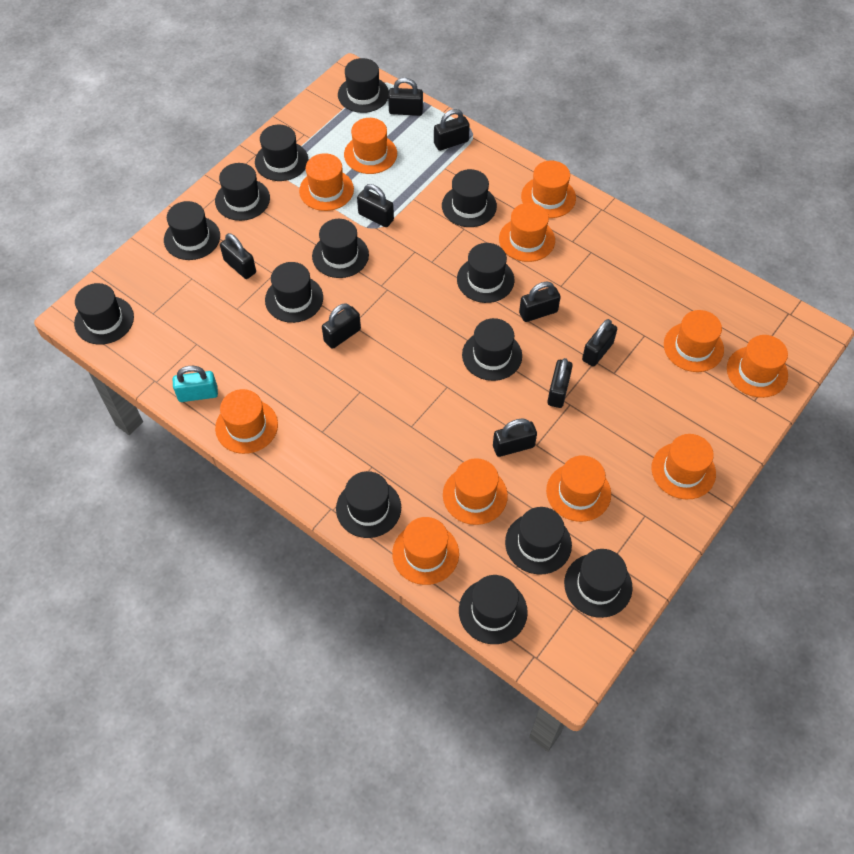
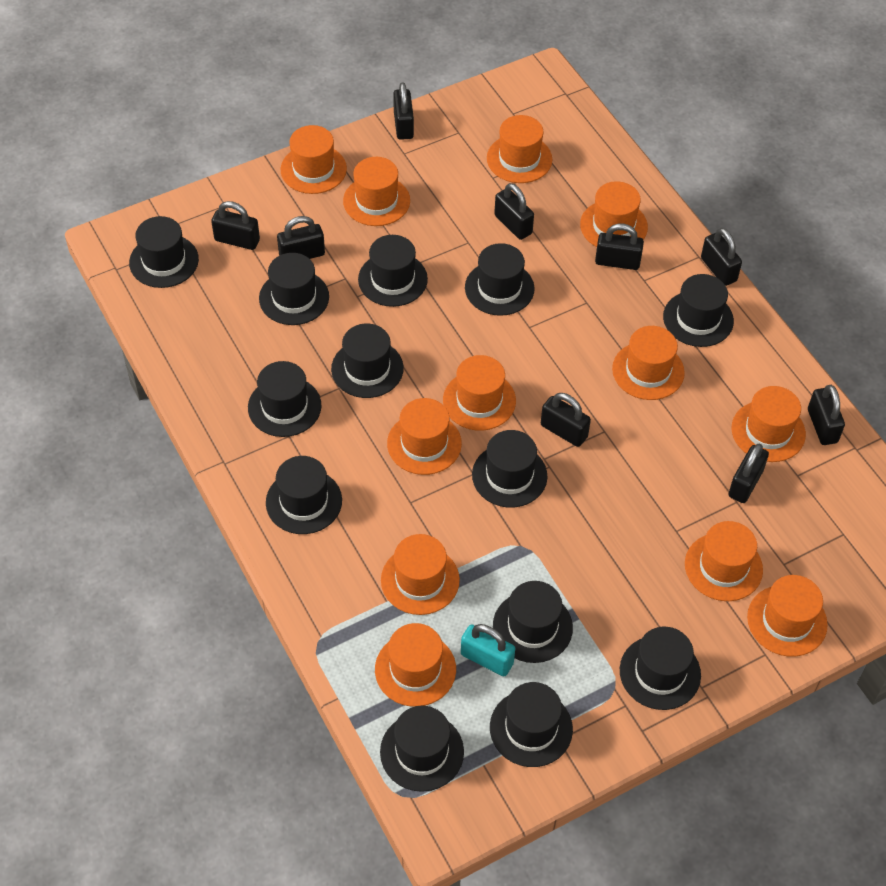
black hat: [74,283,134,345] [164,201,220,260] [215,163,270,221] [255,125,308,181] [265,262,323,323] [312,219,369,278] [336,471,401,538] [338,58,389,113] [442,169,497,227] [457,243,515,303] [459,575,528,644] [462,318,522,381] [505,507,572,574] [564,549,633,618] = 14 -> [129,216,199,288] [248,361,322,437] [259,253,329,325] [266,456,342,534] [331,323,404,398] [358,235,428,307] [380,706,464,792] [465,243,535,316] [472,430,547,508] [490,682,573,767] [493,581,573,663] [620,627,701,710] [663,274,734,347] = 13
orange hat: [215,389,278,454] [299,153,354,211] [344,118,397,174] [392,517,459,585] [443,458,508,525] [499,203,555,262] [521,161,576,218] [546,455,611,522] [652,434,716,500] [664,310,724,372] [727,335,788,398] = 11 -> [281,125,347,194] [343,157,410,226] [375,623,456,707] [381,534,460,615] [387,398,462,475] [443,355,516,431] [487,115,552,183] [580,181,648,247] [612,326,685,400] [685,521,763,601] [732,386,806,462] [747,575,828,657] = 12

